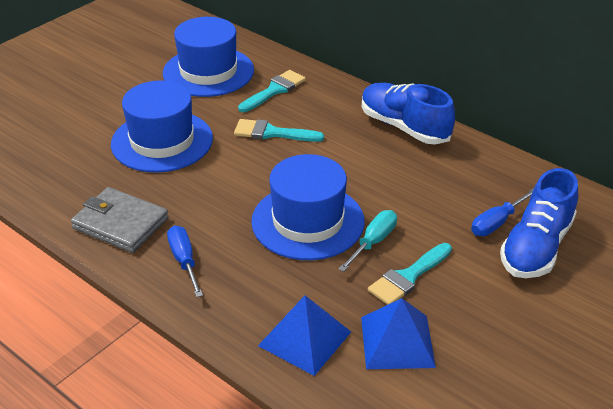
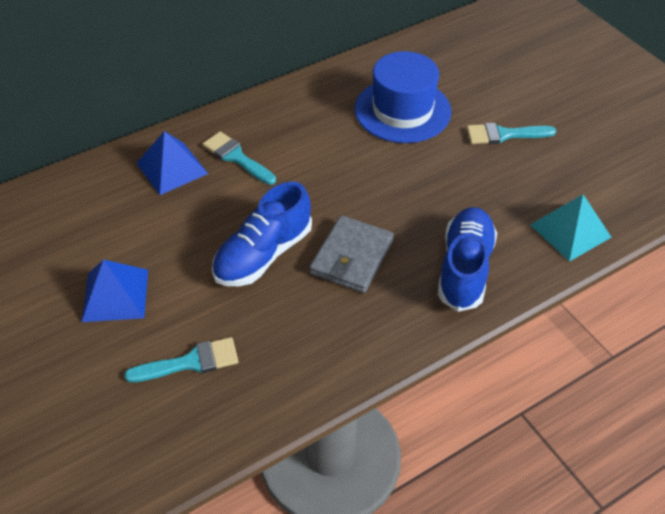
blue hat: [111,81,213,173] [163,17,254,97] [251,154,365,260] = 3 -> [355,51,451,143] = 1
blue screwdriver: [167,226,203,297] [471,188,534,236] = 2 -> none = 0
turquoise pyramid: none = 0 -> [530,194,612,262] = 1
turquoise screwdriver: [339,210,397,272] = 1 -> none = 0

